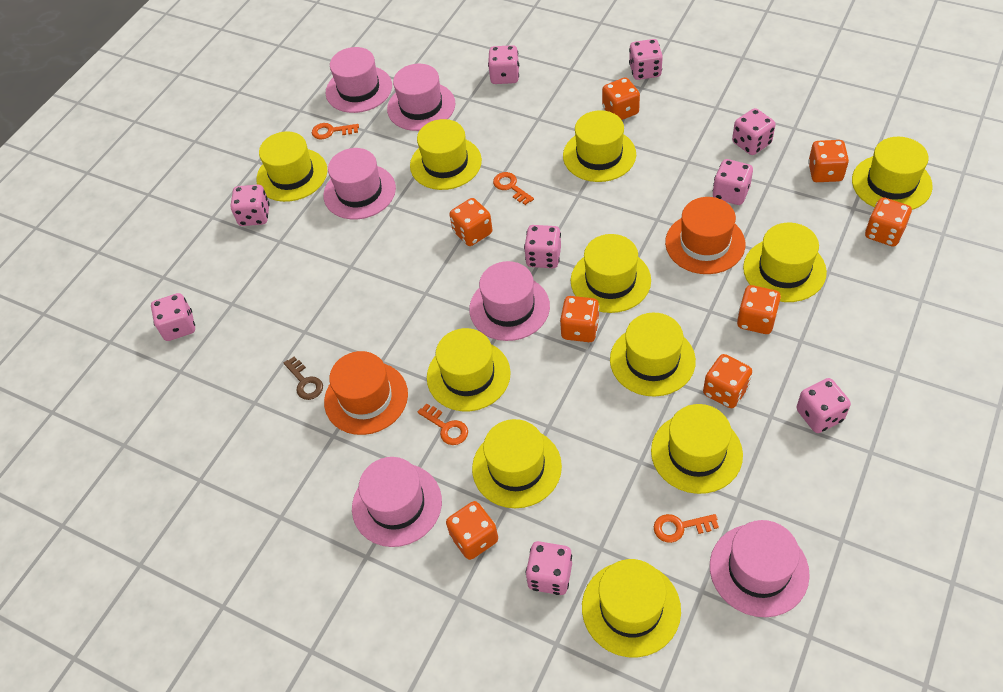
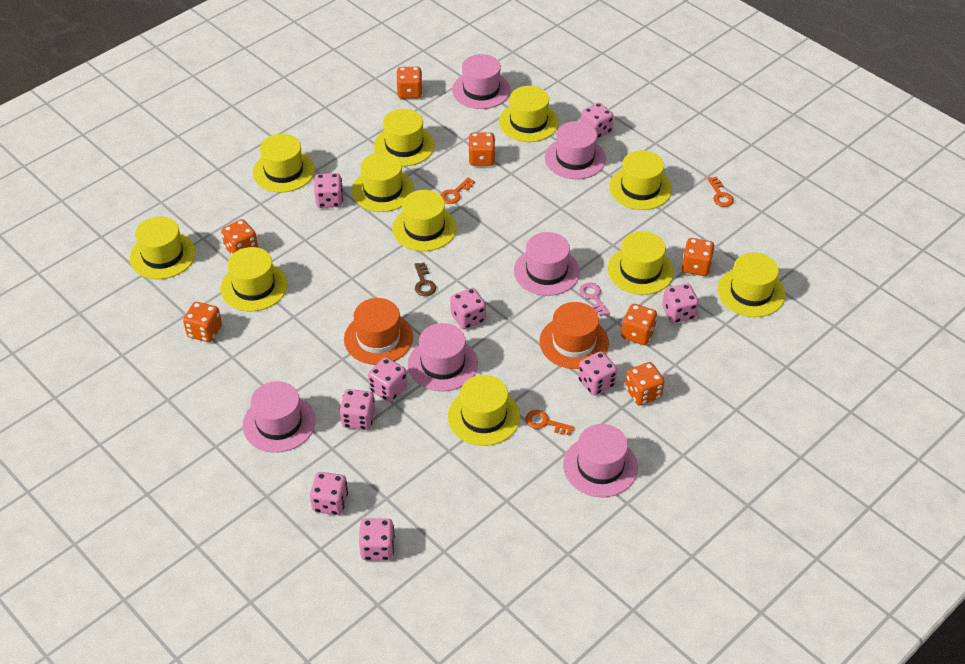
orange dice: [446,501,498,560] [449,198,492,246] [560,296,599,342] [602,77,640,120] [703,354,752,408] [737,285,781,334] [808,140,849,182] [865,197,912,247] = 8 -> [183,302,222,342] [221,219,258,255] [396,67,423,99] [468,132,495,166] [621,304,657,345] [625,362,664,406] [682,238,715,276] = 7
orange key: [312,123,359,140] [418,403,468,445] [493,172,534,205] [654,514,719,543] = 4 -> [441,177,475,204] [525,410,574,436] [707,177,734,207] = 3
pink key: none = 0 -> [579,283,610,317] = 1

